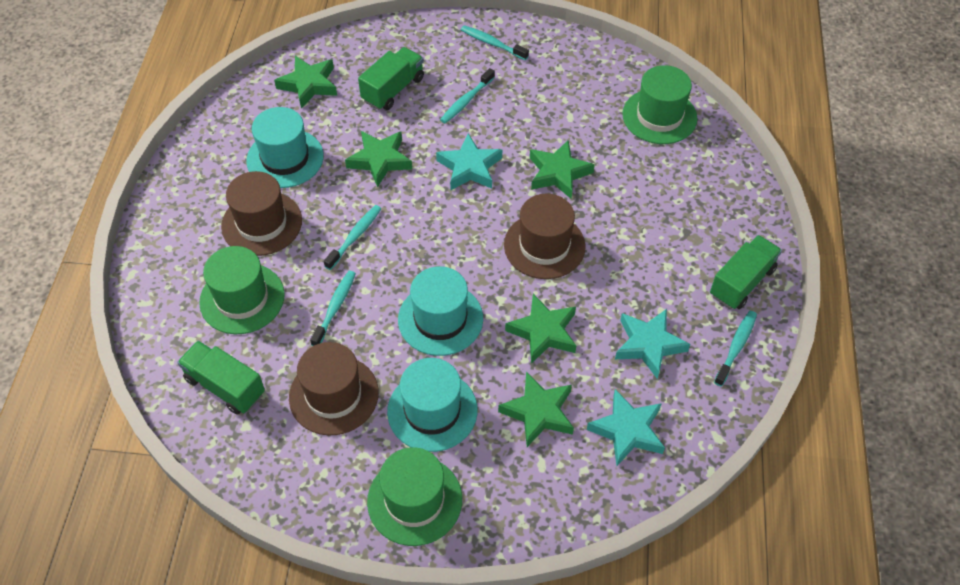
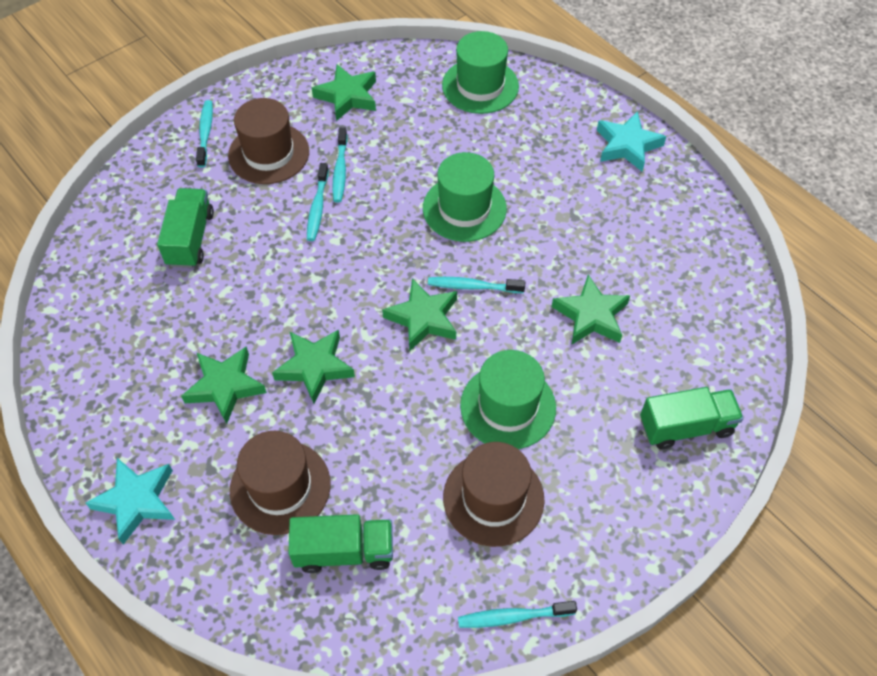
turquoise hat: [246,107,324,188] [387,358,478,452] [398,266,483,356] = 3 -> none = 0
turquoise star: [436,134,502,190] [587,389,665,466] [615,309,690,379] = 3 -> [86,458,175,545] [597,111,666,172] = 2

